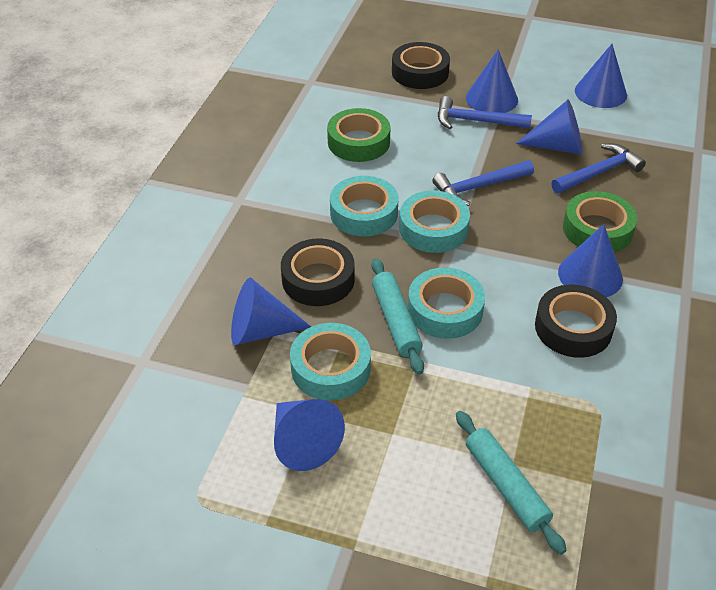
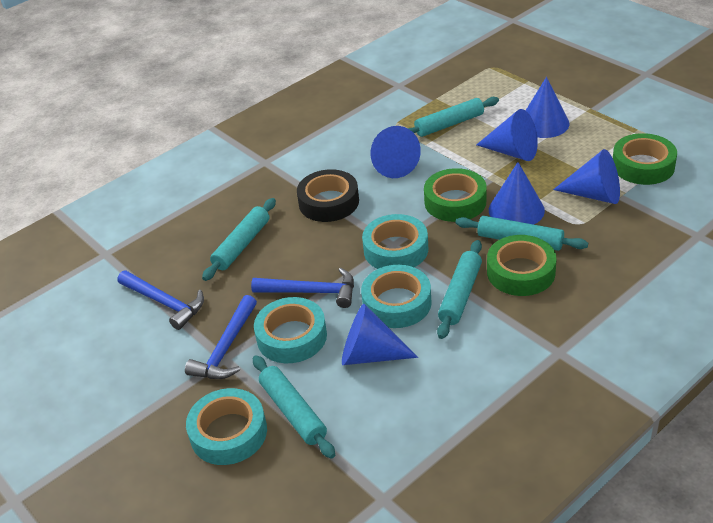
black tape: [281,239,355,306] [392,42,450,89] [535,285,617,358] = 3 -> [297,169,359,222] = 1
green tape: [327,108,391,162] [563,191,637,252] = 2 -> [424,168,486,222] [487,235,556,296] [613,133,677,185] = 3
turquoise rolling pin: [372,258,424,374] [456,411,566,554] = 2 -> [202,198,276,281] [253,355,335,459] [408,97,499,137] [437,240,482,339] [455,216,588,251] = 5

